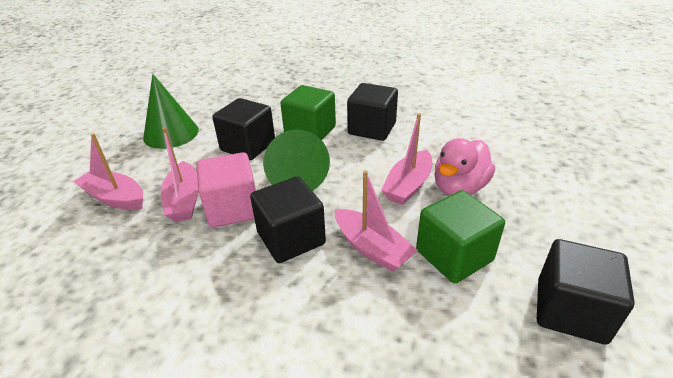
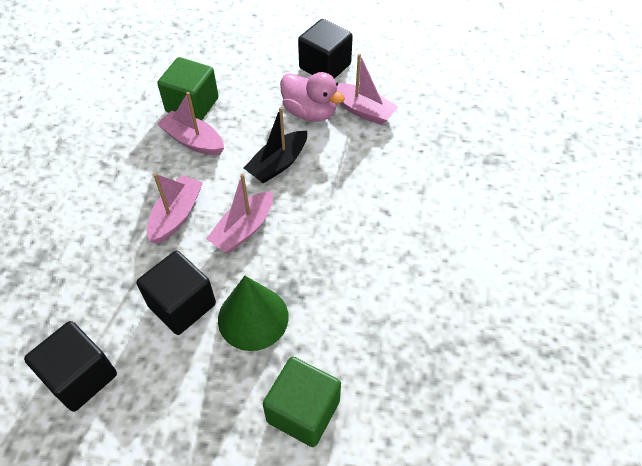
black boat: none = 0 -> [244,107,307,184] = 1
black cube: [212,98,275,160] [250,177,326,263] [347,83,398,141] [537,239,635,345] = 4 -> [24,321,117,412] [136,251,216,335] [298,19,353,79] = 3
green cone: [143,74,199,149] [263,129,330,191] = 2 -> [218,276,289,351] = 1
pink cube: [196,152,256,228] = 1 -> none = 0

